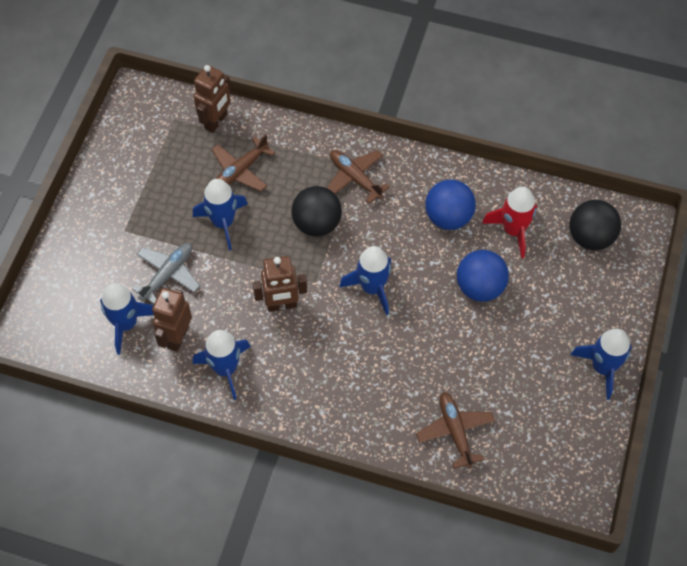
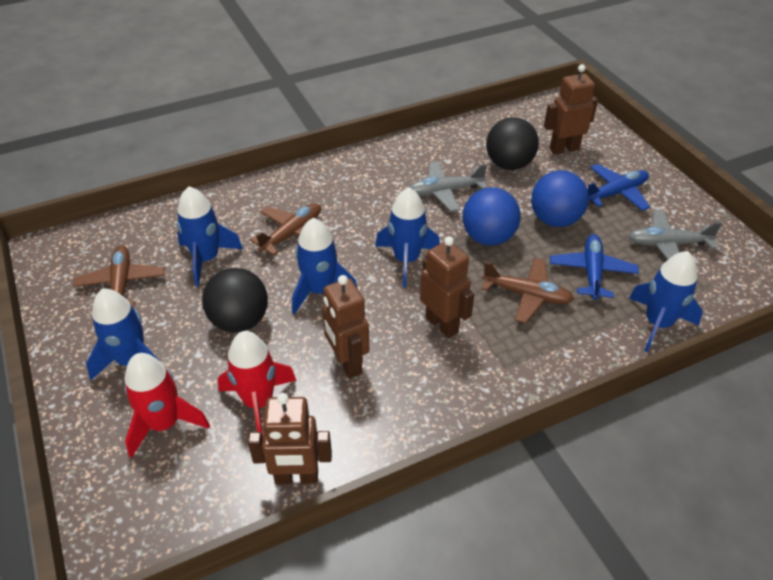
blue plane: none = 0 -> [550,234,639,300] [588,164,650,211] = 2
brown robot: [152,288,192,352] [194,65,231,133] [253,256,307,312] = 3 -> [248,393,332,484] [322,275,369,379] [420,236,474,338] [544,64,598,155] = 4
grey plane: [132,243,200,304] = 1 -> [409,161,487,212] [628,210,722,260] = 2
red rocket: [482,186,537,258] = 1 -> [124,353,210,458] [218,331,297,438] = 2

